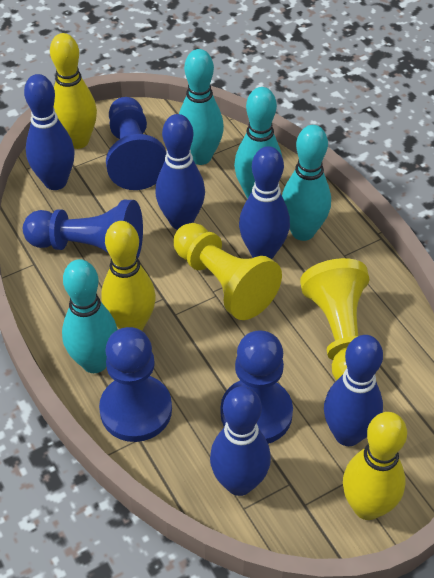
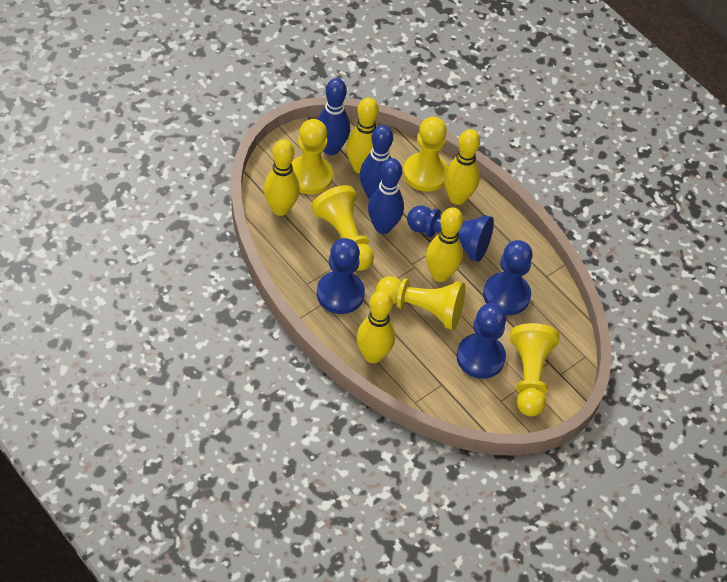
blue bowling pin: [24,74,75,190] [155,114,205,230] [210,386,271,496] [239,146,290,259] [324,335,383,446] = 5 -> [317,78,350,155] [360,125,393,199] [368,158,404,234] = 3
turquoise bowling pin: [62,259,118,373] [179,49,224,165] [234,87,282,199] [282,125,331,241] = 4 -> none = 0
yellow bowling pin: [50,33,97,149] [101,221,156,331] [343,412,407,520] = 3 -> [264,139,300,216] [346,97,379,174] [357,290,395,363] [426,207,463,282] [444,129,480,205] = 5
yellow pawn: [174,223,282,320] [300,258,369,381] = 2 -> [291,119,333,194] [311,185,374,271] [376,276,466,330] [403,117,448,192] [510,323,559,416] = 5

